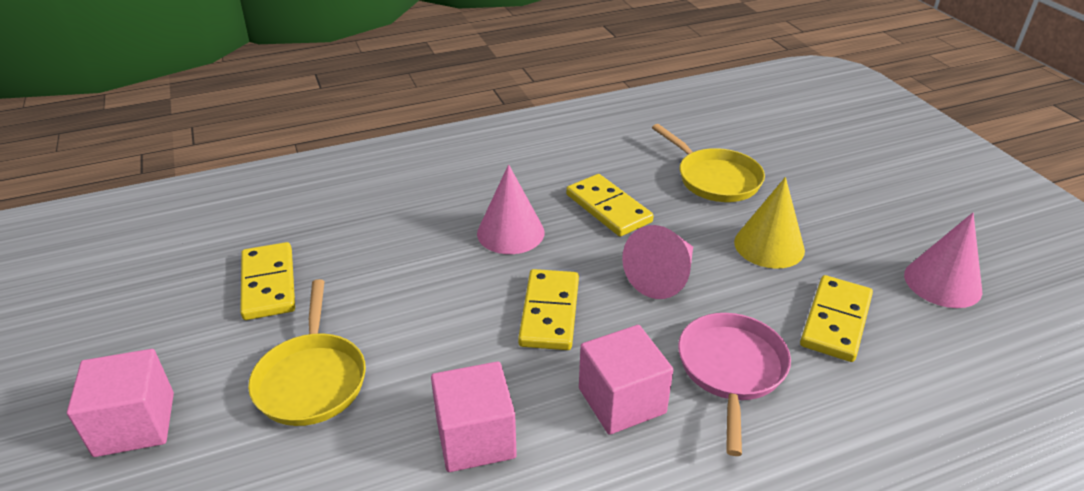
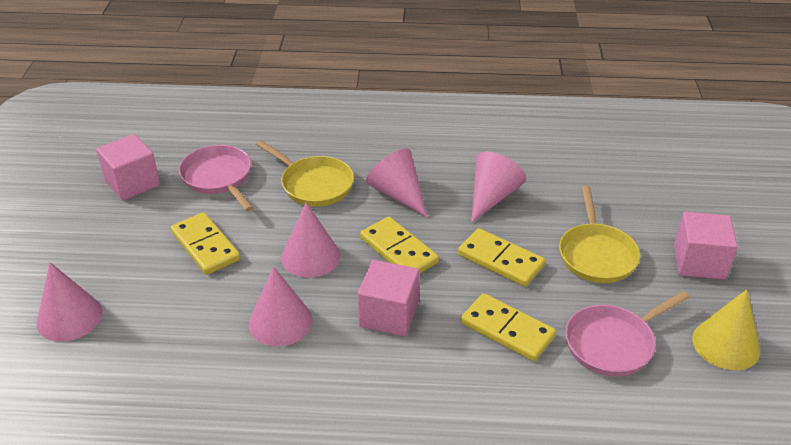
pink cone: [477,164,544,254] [622,225,693,299] [904,213,982,308] = 3 -> [37,262,102,342] [249,267,313,346] [281,203,340,278] [366,149,427,218] [471,152,526,222] = 5
pink pan: [678,313,791,456] = 1 -> [179,145,254,212] [565,291,690,376] = 2

